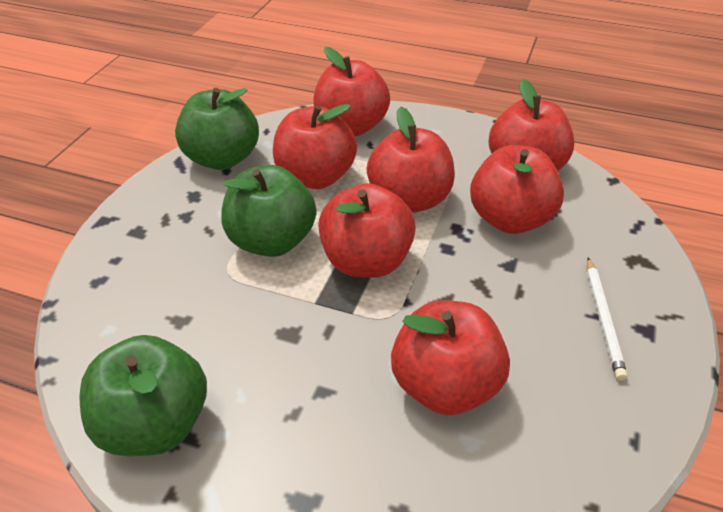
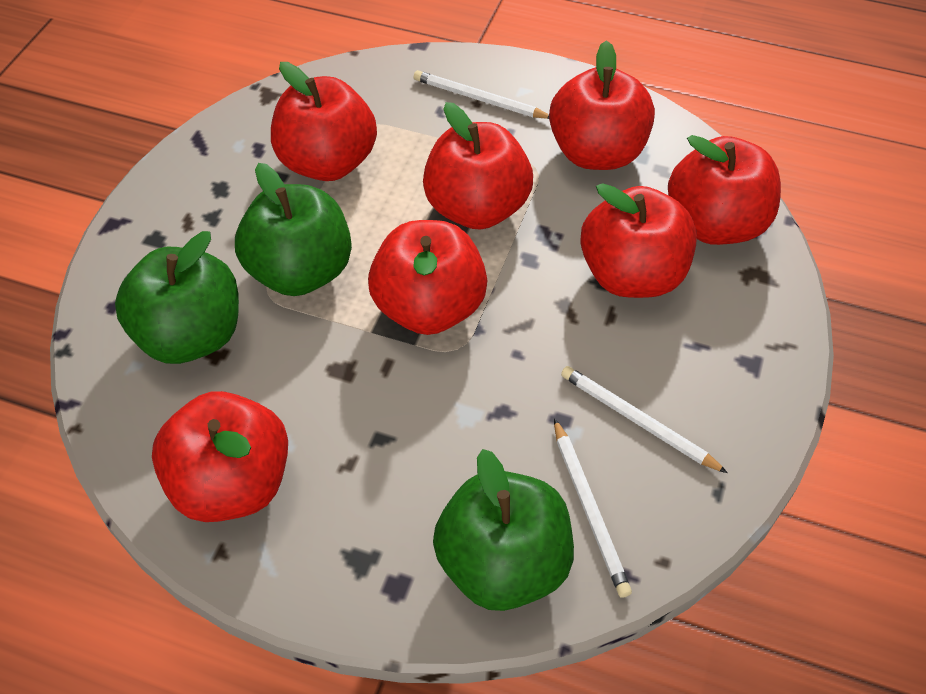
white pencil: [587,258,627,381] = 1 -> [414,70,549,119] [554,418,632,598] [561,366,728,473] = 3

